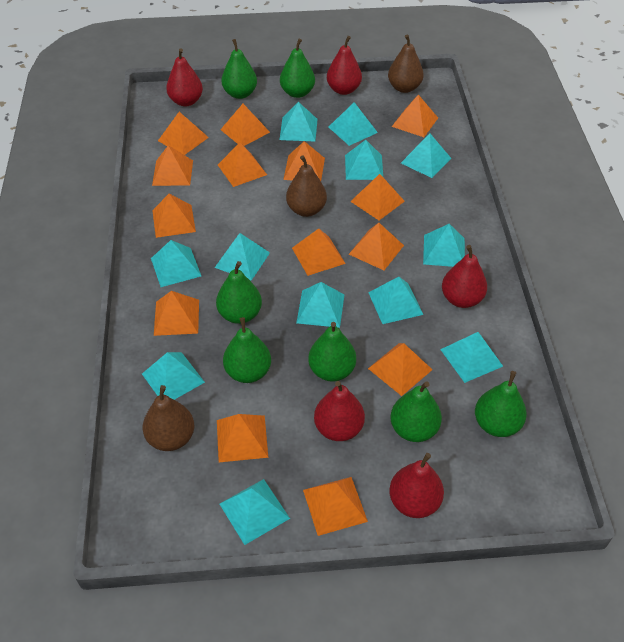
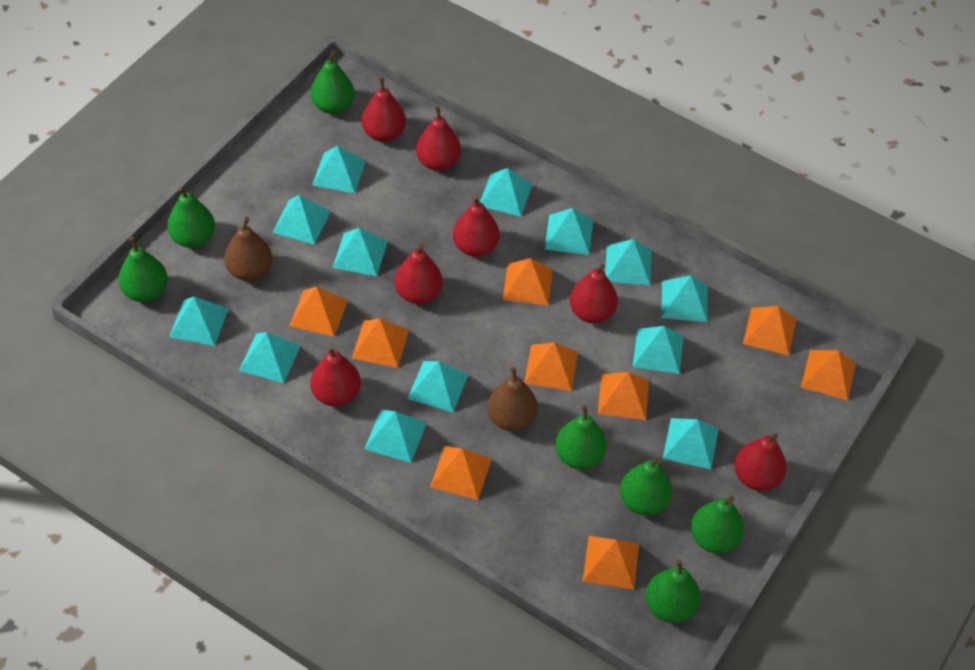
brown pear: [143,385,194,451] [286,155,327,217] [388,34,424,93] = 3 -> [224,217,272,281] [487,367,538,431] = 2
orange pyramid: [152,145,193,186] [152,194,196,238] [154,291,199,336] [158,112,209,155] [217,414,268,462] [218,143,267,187] [220,104,270,146] [283,141,325,181] [292,228,346,276] [303,477,368,536] [349,223,404,270] [350,174,405,220] [368,343,432,396] [392,95,438,137] = 14 -> [289,287,348,337] [352,318,409,368] [430,446,492,500] [503,258,553,306] [524,342,578,391] [583,536,639,590] [598,372,649,420] [743,306,797,356] [801,350,856,401] = 9
red pear: [166,48,203,106] [314,381,365,441] [327,36,362,95] [389,453,444,518] [442,245,487,308] = 5 -> [310,346,361,406] [361,77,406,142] [395,244,442,304] [416,106,461,171] [453,196,499,257] [569,264,618,323] [735,433,787,491] = 7
turquoise pyramid: [142,352,205,400] [151,240,201,287] [215,233,270,281] [220,479,290,545] [280,102,318,141] [296,282,344,328] [329,102,378,146] [345,140,383,180] [368,277,423,324] [401,133,451,178] [423,224,465,267] [440,332,503,383] = 12 -> [169,297,229,346] [239,332,301,383] [272,195,331,245] [312,146,366,193] [333,228,388,276] [365,410,427,463] [407,361,469,412] [480,168,533,217] [545,208,593,255] [605,239,652,285] [633,326,684,374] [661,276,708,322] [663,418,719,469] = 13

